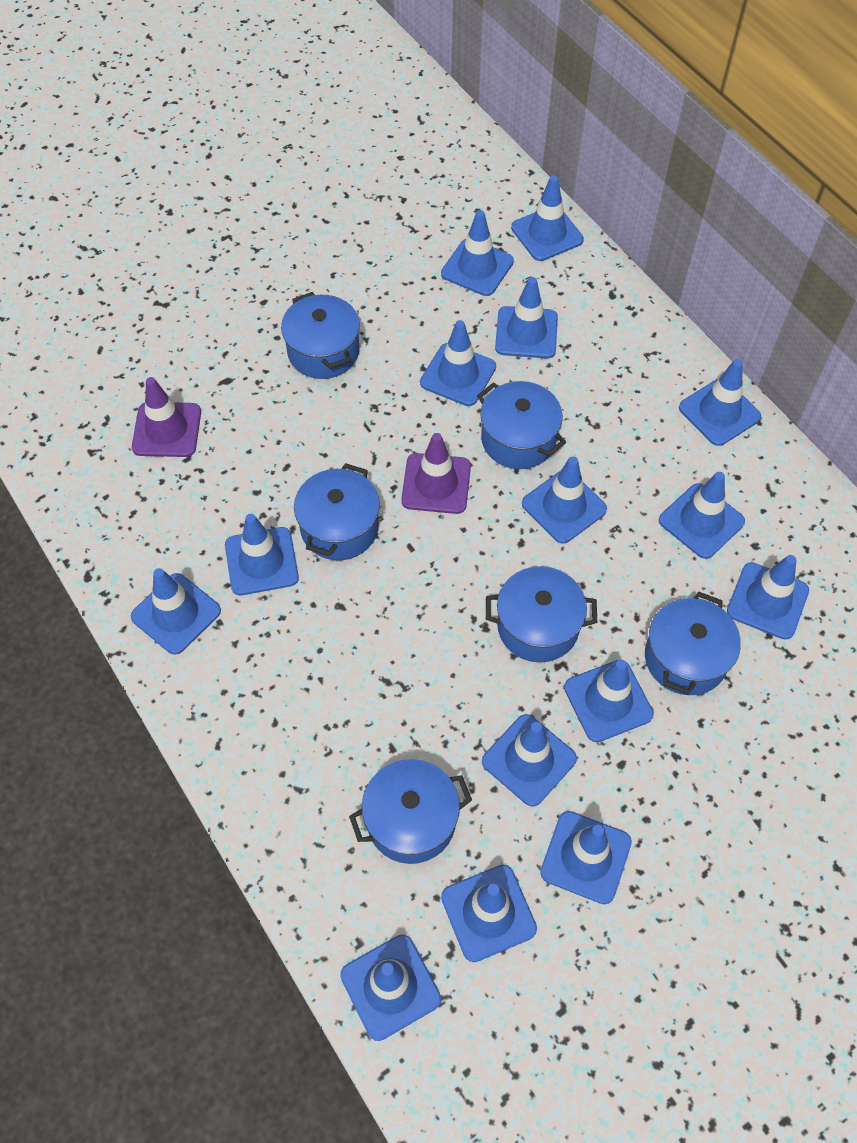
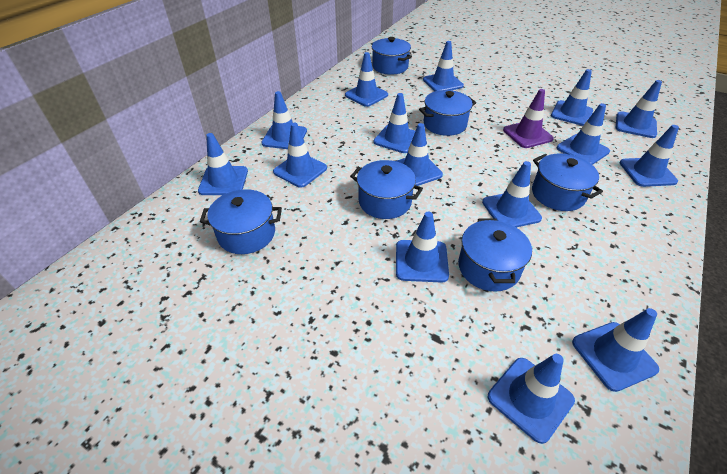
purple traffic cone: [132,377,201,457] [401,433,471,514] = 2 -> [503,89,554,148] = 1

